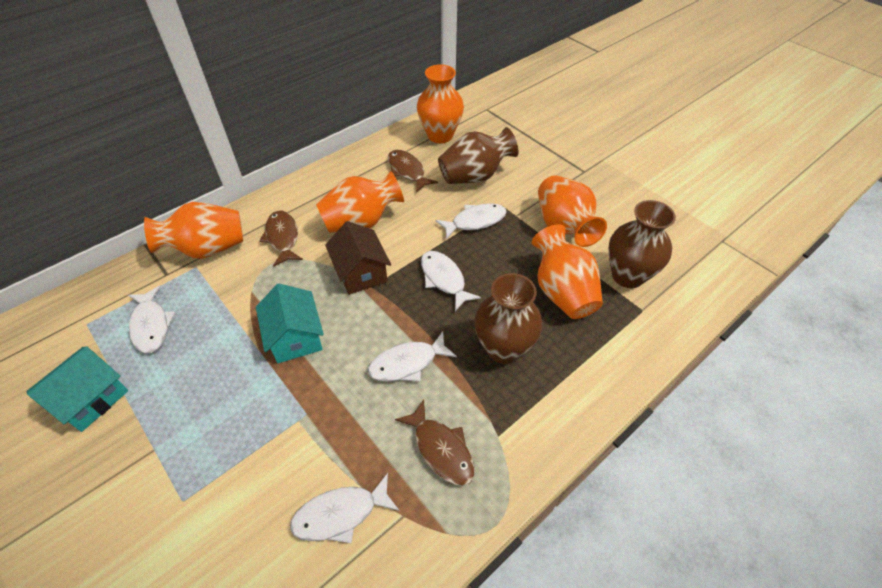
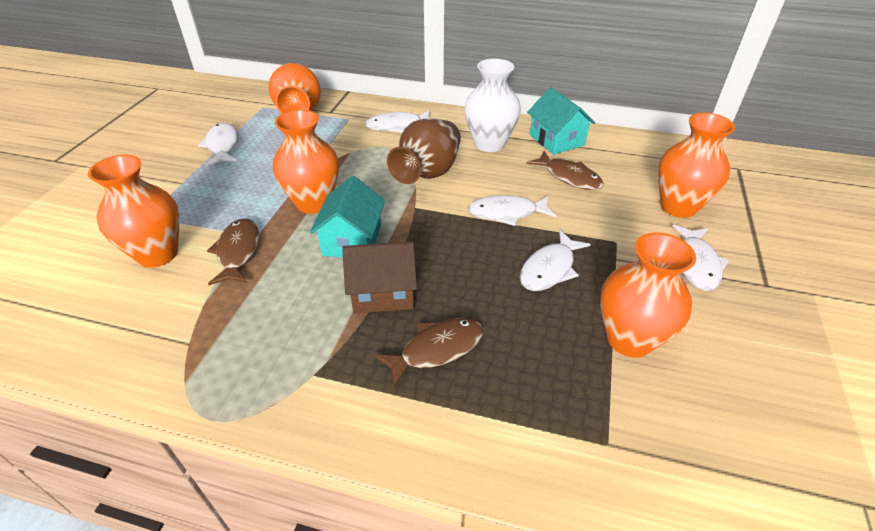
brown vase: [438,127,518,184] [474,273,542,364] [608,200,676,288] = 3 -> [387,118,461,184] = 1
white vase: none = 0 -> [464,59,521,152] = 1

